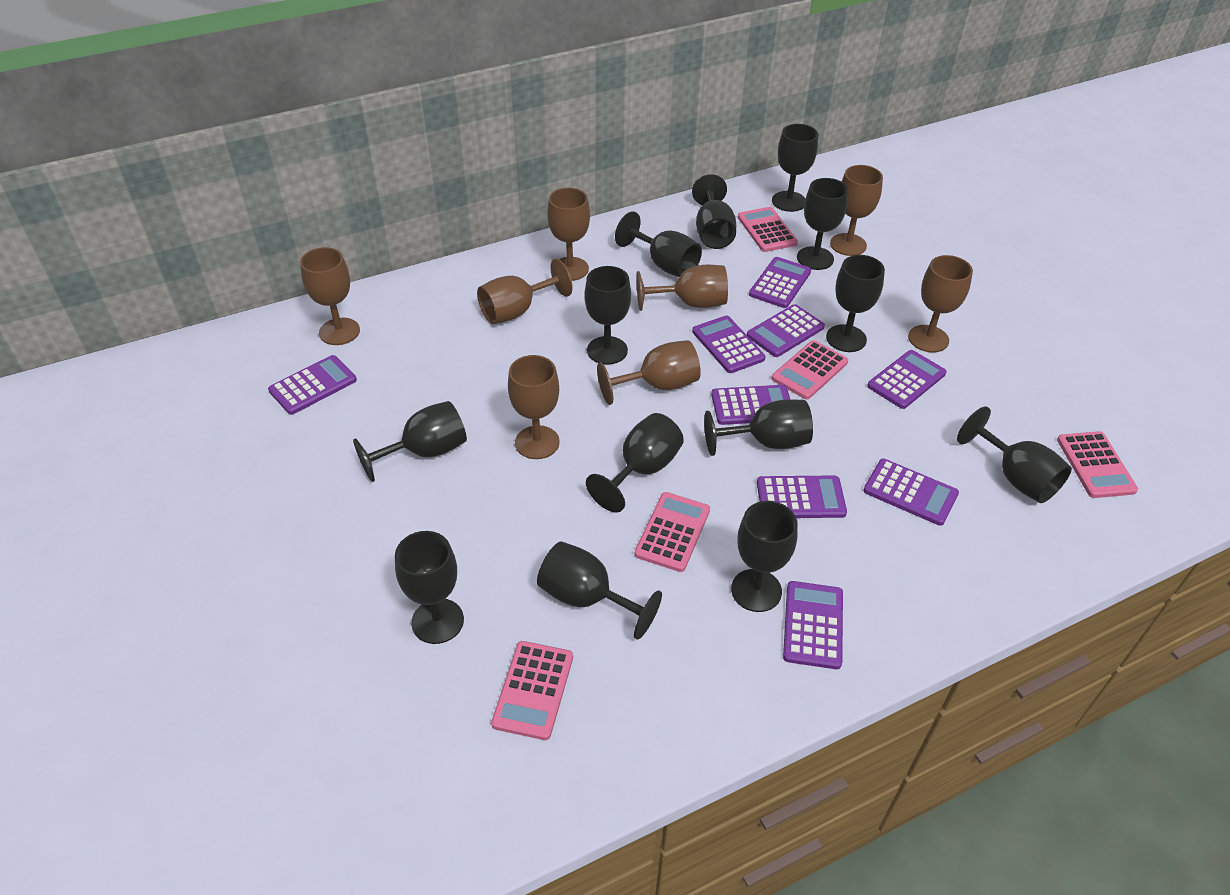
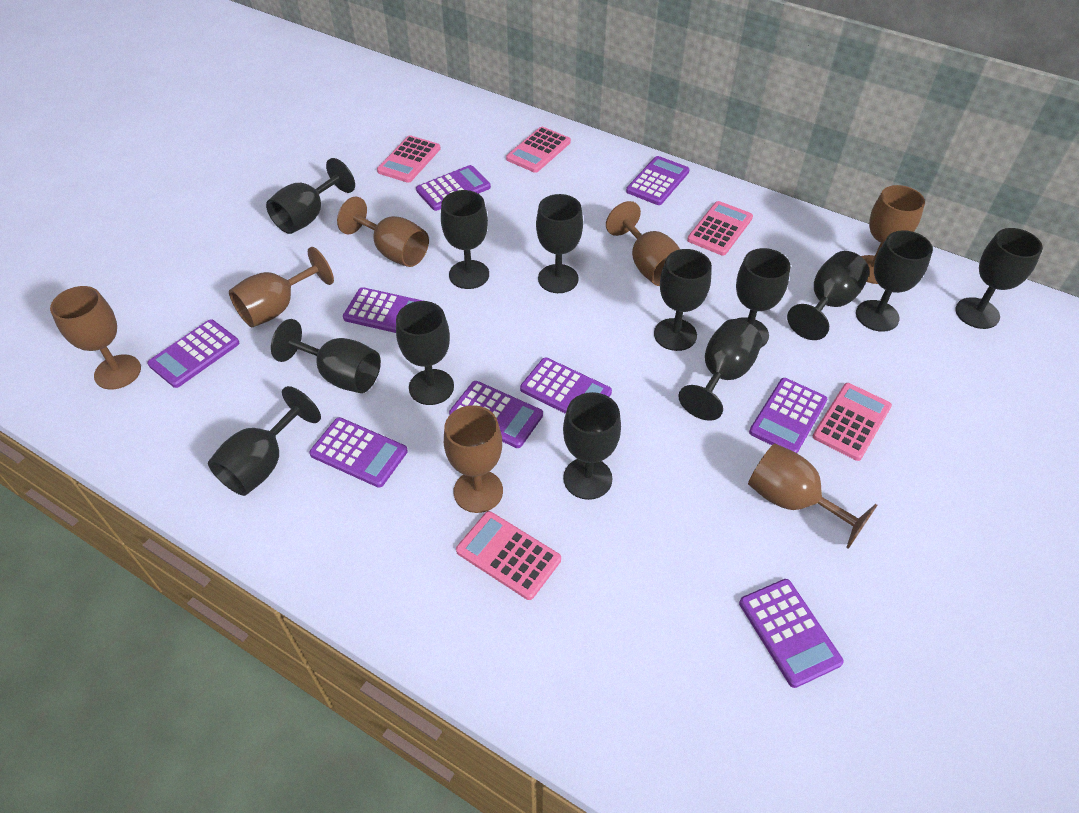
brown goblet: [300,247,360,345] [477,259,572,324] [508,355,560,459] [547,188,590,281] [597,340,701,405] [637,265,728,311] [830,165,883,256] [908,255,973,353] = 8 -> [50,286,141,390] [229,247,334,327] [337,196,429,267] [444,405,503,513] [606,201,680,286] [748,443,877,549] [861,185,925,284] = 7

